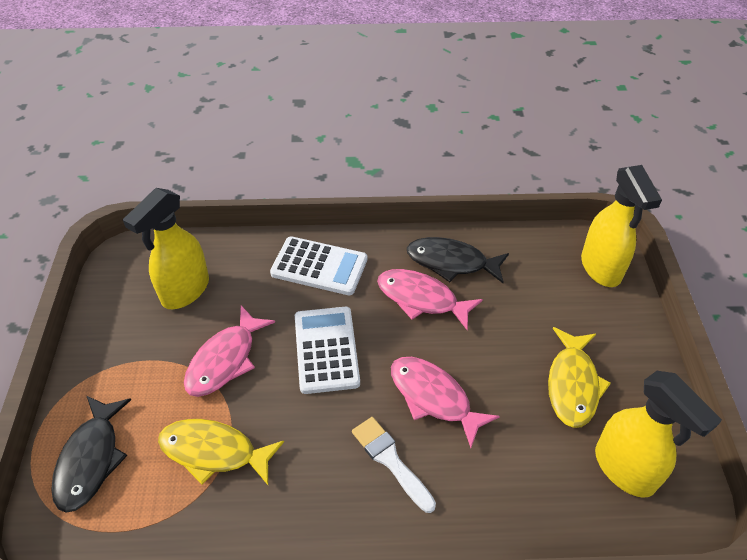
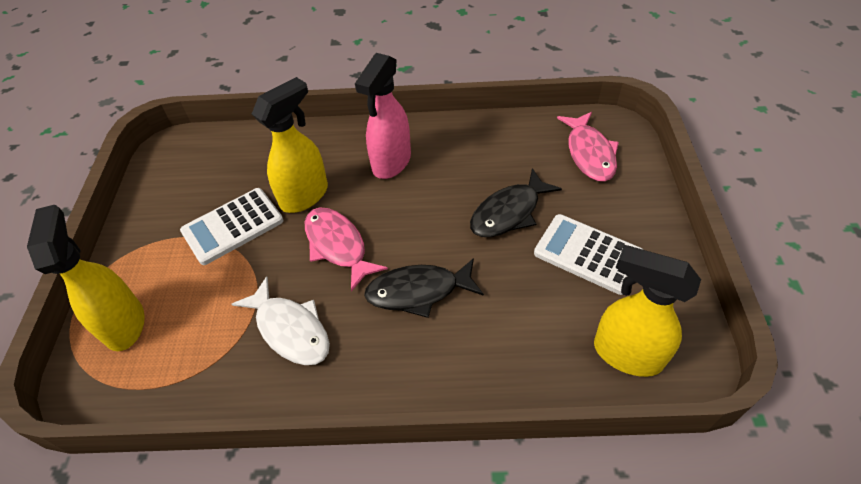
pink fish: [184,306,275,397] [377,269,483,330] [391,357,500,448] = 3 -> [305,208,388,292] [557,112,619,182] = 2
pink spray bottle: none = 0 -> [355,53,411,179] = 1
white brush: [352,417,436,513] = 1 -> none = 0
white fish: none = 0 -> [231,276,330,365] = 1
yellow fish: [158,419,284,485] [548,327,611,428] = 2 -> none = 0

